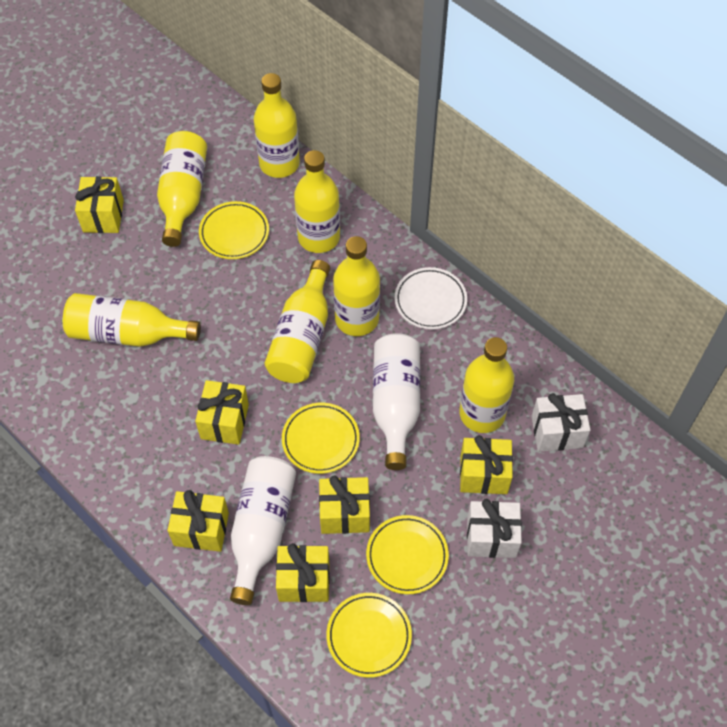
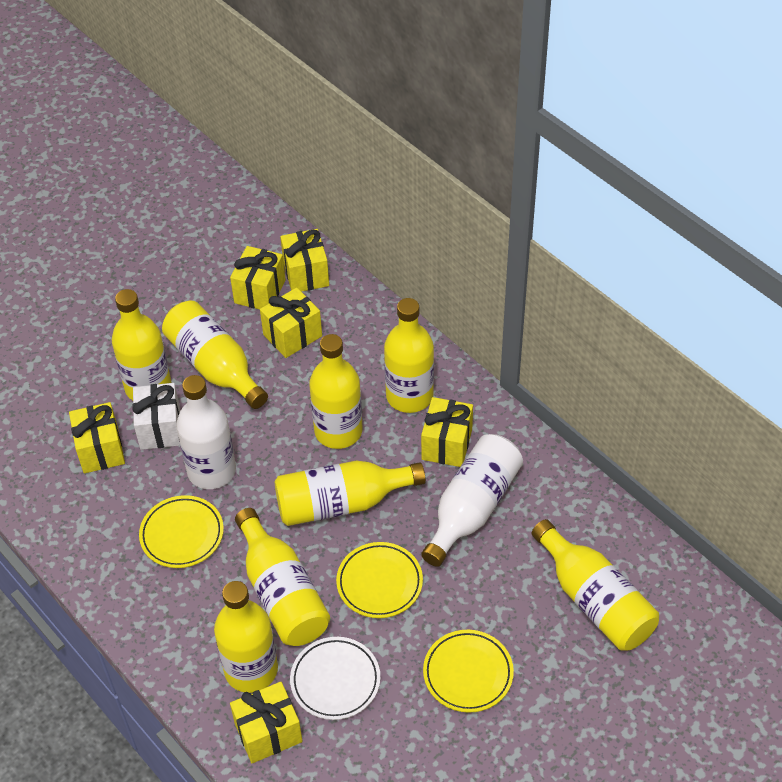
white gift: [467,499,522,558] [531,393,590,452] = 2 -> [132,383,180,450] = 1
yellow bottle: [63,293,201,347] [157,131,207,247] [254,73,300,178] [264,260,330,383] [294,150,340,253] [333,236,380,336] [459,337,514,433] = 7 -> [112,289,171,400] [162,301,268,409] [214,581,278,693] [235,508,330,646] [275,461,426,526] [309,334,362,449] [384,298,434,413] [532,519,659,651] = 8
yellow plate: [199,201,269,259] [282,403,360,474] [327,593,412,678] [366,515,449,594] = 4 -> [139,495,224,568] [336,542,423,618] [423,630,514,713] = 3

